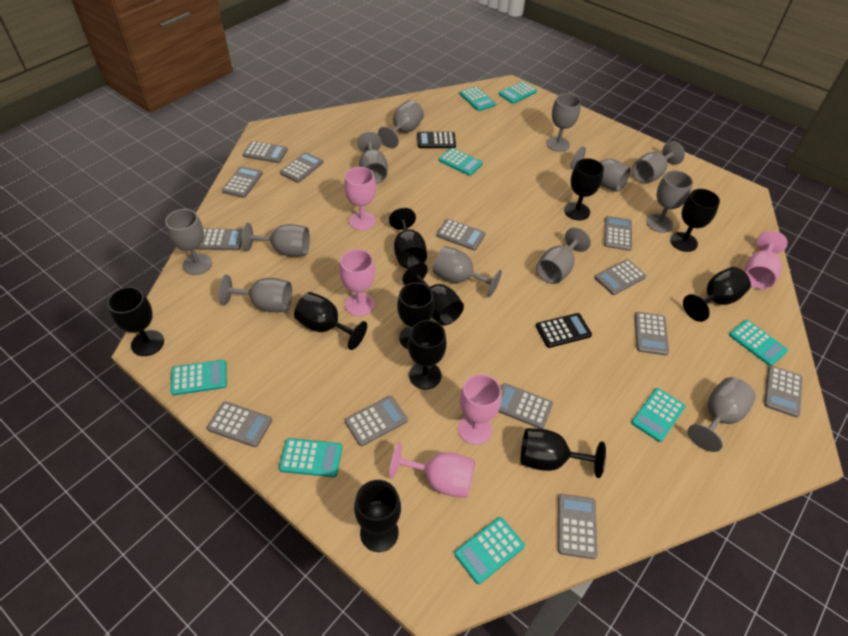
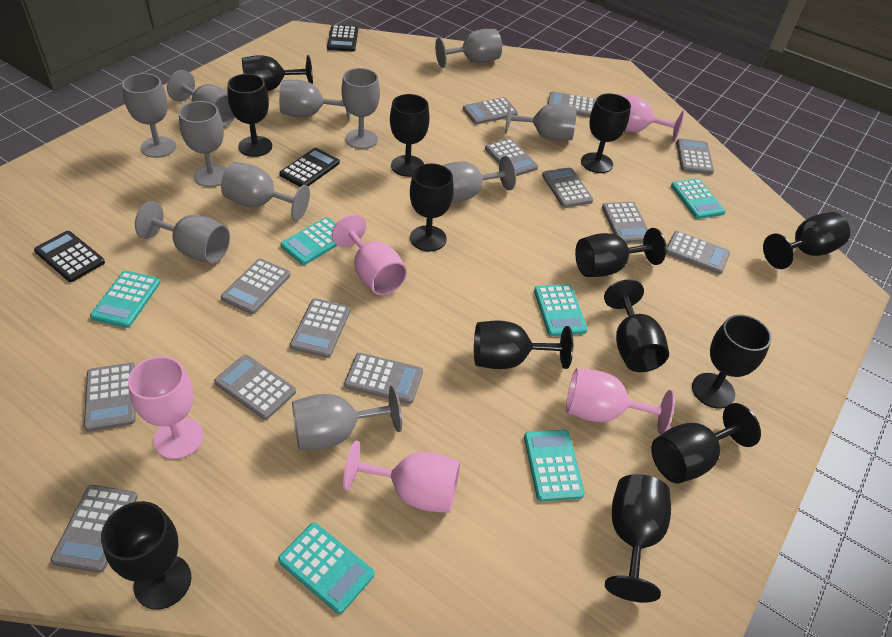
black calculator: [417,132,456,148] [536,313,592,348] = 2 -> [34,231,105,282] [279,148,340,187] [327,25,358,52] = 3
black goblet: [107,287,164,356] [294,292,367,350] [354,480,401,552] [389,208,427,268] [397,282,434,349] [402,262,464,326] [408,320,447,389] [521,428,606,478] [564,158,604,220] [670,189,720,252] [683,267,751,322] = 11 -> [101,501,191,610] [228,74,272,157] [242,55,313,91] [390,94,430,177] [410,163,454,252] [474,321,573,369] [575,228,666,277] [581,94,631,173] [604,279,669,372] [605,474,671,602] [651,403,761,484] [692,315,772,409] [763,212,850,269] = 13
grey goblet: [165,209,212,275] [218,275,292,312] [242,223,310,257] [357,132,388,184] [378,100,424,148] [433,246,502,298] [536,227,591,284] [547,93,581,152] [571,146,631,192] [632,141,685,184] [646,170,693,233] [687,377,756,452] = 12 -> [122,73,176,158] [135,201,230,263] [167,70,235,127] [179,101,226,187] [221,162,310,221] [279,80,351,121] [292,385,402,450] [342,68,380,149] [435,29,502,68] [442,156,516,202] [505,101,577,141] = 11
turquoise calculator: [170,360,227,395] [279,438,342,477] [439,148,483,176] [454,517,525,584] [460,86,496,111] [499,81,537,104] [631,388,685,442] [729,320,788,366] = 8 -> [90,271,161,328] [278,523,374,614] [281,217,337,265] [524,430,585,502] [534,284,588,336] [671,178,726,219] = 6

